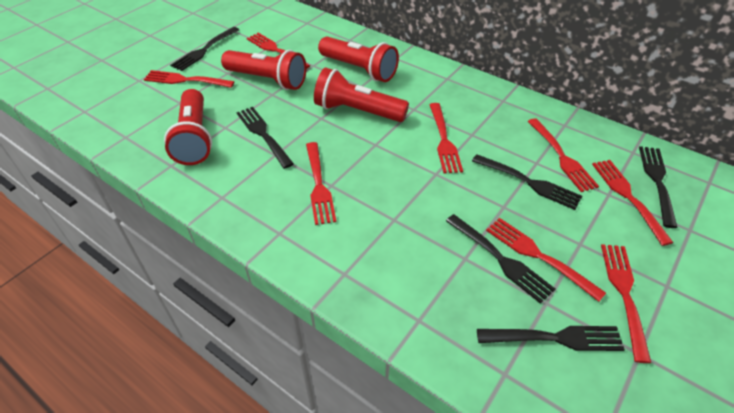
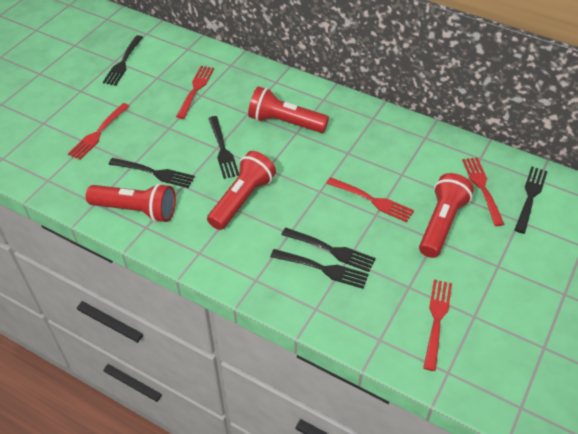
red fork: [144,70,235,88] [247,33,310,69] [306,142,337,225] [429,103,463,174] [486,218,606,302] [528,118,599,192] [592,160,673,246] [601,244,651,363] = 8 -> [68,103,130,160] [176,66,214,119] [326,177,414,222] [423,280,452,371] [462,157,505,226] = 5

